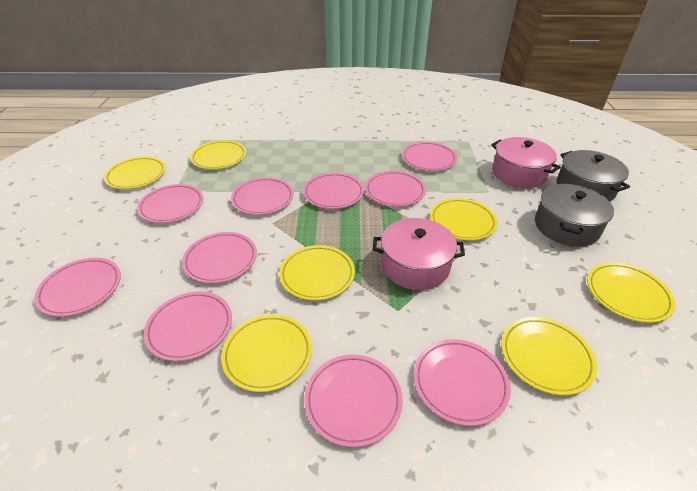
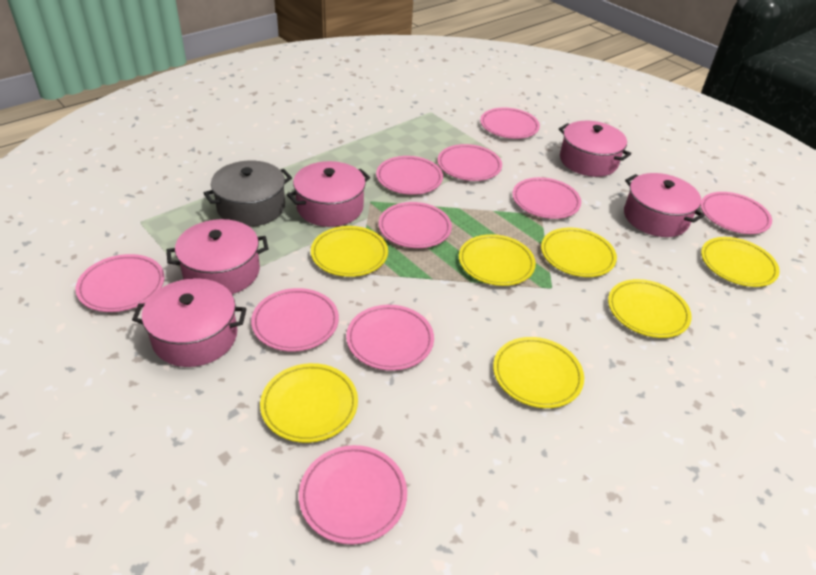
grey pot: [535,184,614,247] [557,150,630,201] = 2 -> [204,161,292,227] = 1
pink pot: [373,218,465,290] [491,137,561,188] = 2 -> [132,278,247,367] [167,219,269,294] [287,161,370,227] [559,121,631,177] [624,173,705,237] = 5

